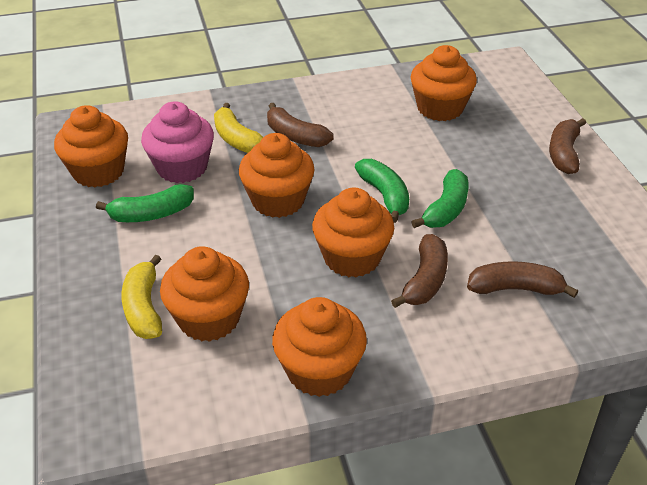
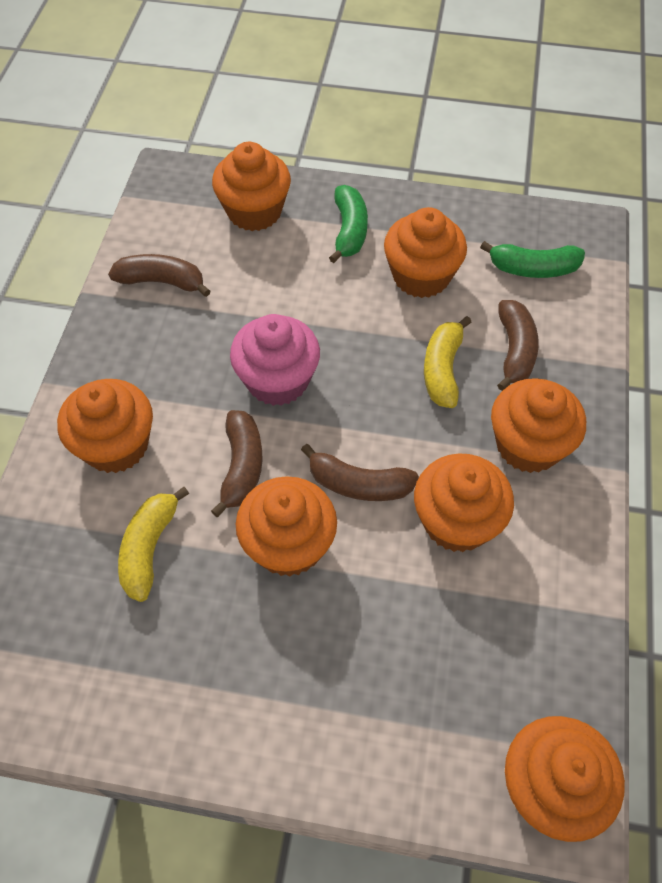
green banana: [96,184,194,222] [355,159,409,223] [412,169,469,228] = 3 -> [329,185,368,263] [480,241,585,278] = 2
orange cupcake: [54,105,128,188] [160,246,249,342] [239,133,315,218] [272,297,367,397] [312,187,394,277] [411,45,477,121] = 6 -> [57,379,153,473] [212,142,291,231] [236,476,337,577] [384,207,467,298] [414,453,514,552] [491,378,586,473] [505,716,625,842] = 7

